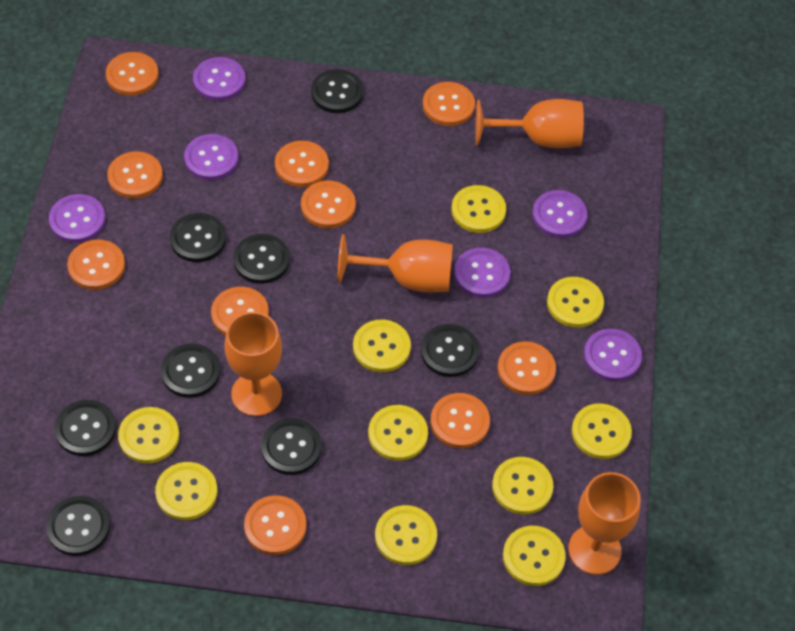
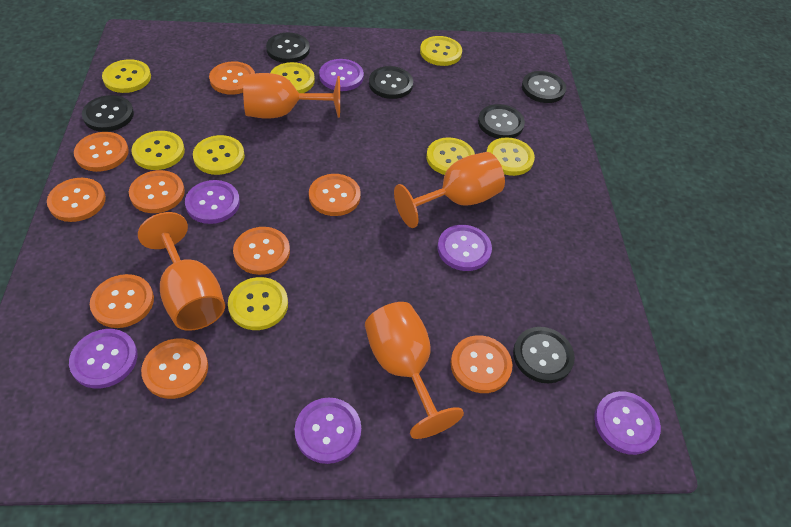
black button: [46,496,110,556] [54,400,116,456] [161,344,220,398] [170,213,226,262] [233,234,290,284] [261,418,322,475] [311,69,363,113] [421,324,479,377] = 8 -> [82,95,134,132] [266,33,310,63] [369,66,413,99] [478,104,525,139] [513,327,575,383] [522,71,566,103] = 6
orange button: [67,239,125,290] [106,52,159,96] [107,151,163,199] [211,287,269,335] [244,495,306,555] [275,141,329,187] [301,180,356,228] [423,82,475,126] [431,393,490,448] [498,341,556,395] = 10 -> [47,178,106,222] [74,132,129,172] [90,274,154,328] [129,170,185,213] [141,338,208,399] [209,61,255,95] [233,227,290,275] [309,174,361,216] [451,335,513,393] = 9
yellow button: [118,407,179,463] [155,462,218,520] [353,320,411,372] [368,405,428,461] [375,505,437,565] [451,185,506,233] [492,457,553,515] [503,526,566,586] [547,277,604,328] [572,403,632,459] = 10 -> [102,59,151,93] [131,131,185,170] [193,135,245,175] [228,277,288,330] [270,62,315,93] [420,36,462,66] [426,138,475,175] [487,137,535,176] = 8

